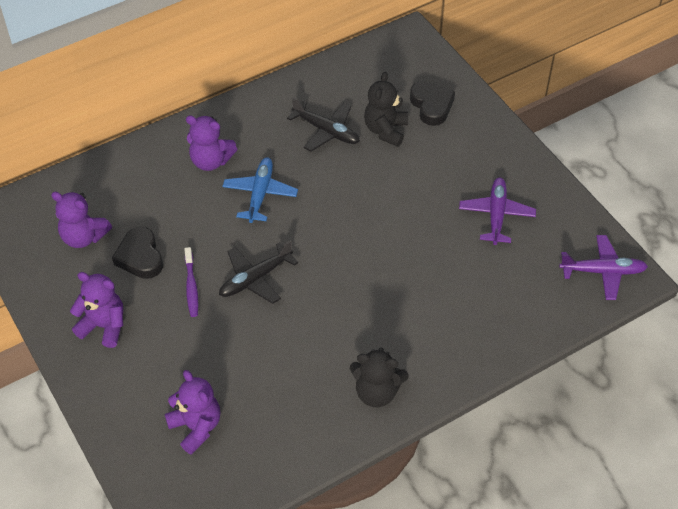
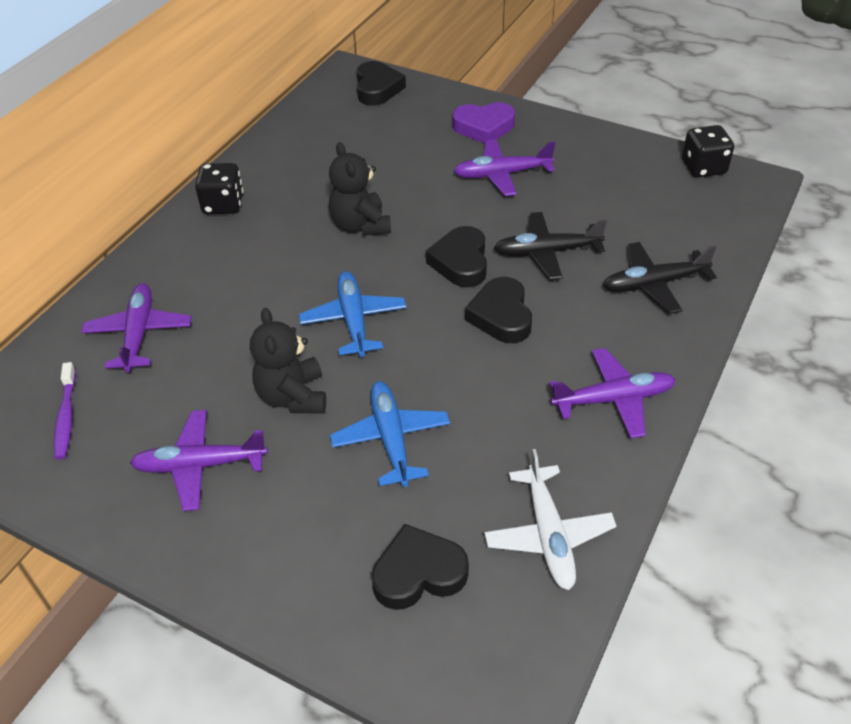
black dice: none = 0 -> [195,163,243,214] [682,125,734,178] = 2
black heart: [112,227,163,279] [410,81,455,126] = 2 -> [357,61,406,106] [372,524,469,610] [426,226,487,288] [465,277,532,343] = 4
blue plane: [222,157,298,223] = 1 -> [299,271,406,357] [330,381,450,487] = 2
purple heart: none = 0 -> [453,102,515,144] = 1
purple plane: [459,177,536,245] [559,235,648,300] = 2 -> [81,283,192,372] [130,410,268,511] [454,139,555,196] [549,348,676,438] = 4
purple teddy bear: [51,192,112,248] [70,272,123,348] [165,370,221,455] [186,116,237,171] = 4 -> none = 0
white plane: none = 0 -> [484,449,616,590] = 1

